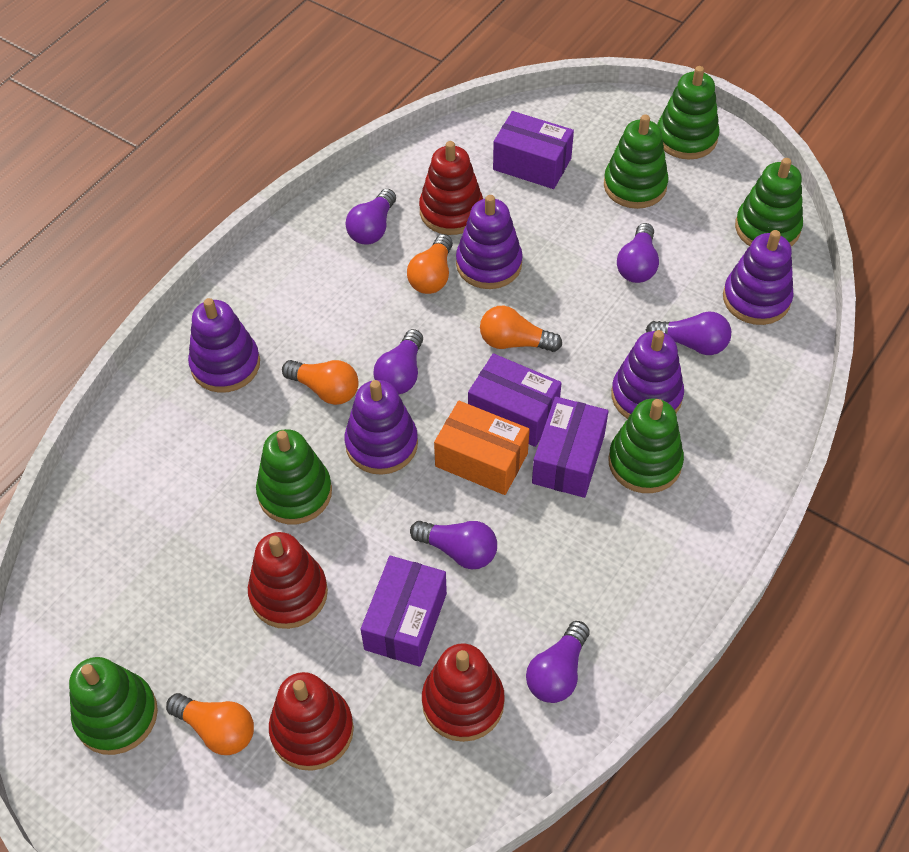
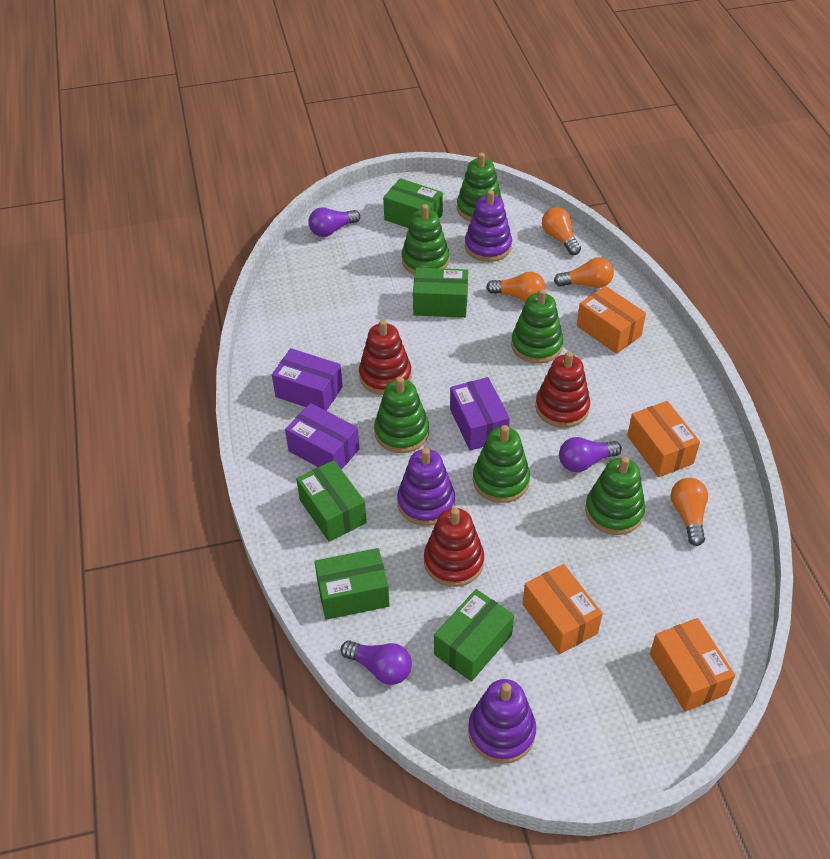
green box: none = 0 -> [296,460,367,542] [314,548,390,620] [383,178,443,228] [413,268,468,318] [434,589,514,682] = 5
orange box: [434,401,530,495] = 1 -> [523,564,603,654] [577,286,646,354] [627,401,700,477] [650,618,735,712] = 4
purple box: [361,556,447,667] [468,353,562,447] [493,111,574,189] [532,397,608,498] = 4 -> [272,348,343,411] [285,403,359,470] [450,377,510,451] = 3
purple light bulb: [345,189,396,244] [374,329,423,394] [410,521,497,569] [526,621,590,703] [617,223,659,283] [646,311,731,355] = 6 -> [308,207,360,237] [341,640,412,685] [559,437,622,472] = 3
purple stacking toy: [188,298,260,393] [344,380,418,475] [456,195,523,289] [611,330,684,419] [723,230,794,325] = 5 -> [397,448,455,526] [465,190,512,262] [468,679,536,764] = 3
red stacking toy: [248,532,328,629] [269,672,354,771] [419,141,483,235] [422,643,505,742] = 4 -> [359,320,412,395] [424,508,484,587] [535,351,590,428] = 3

